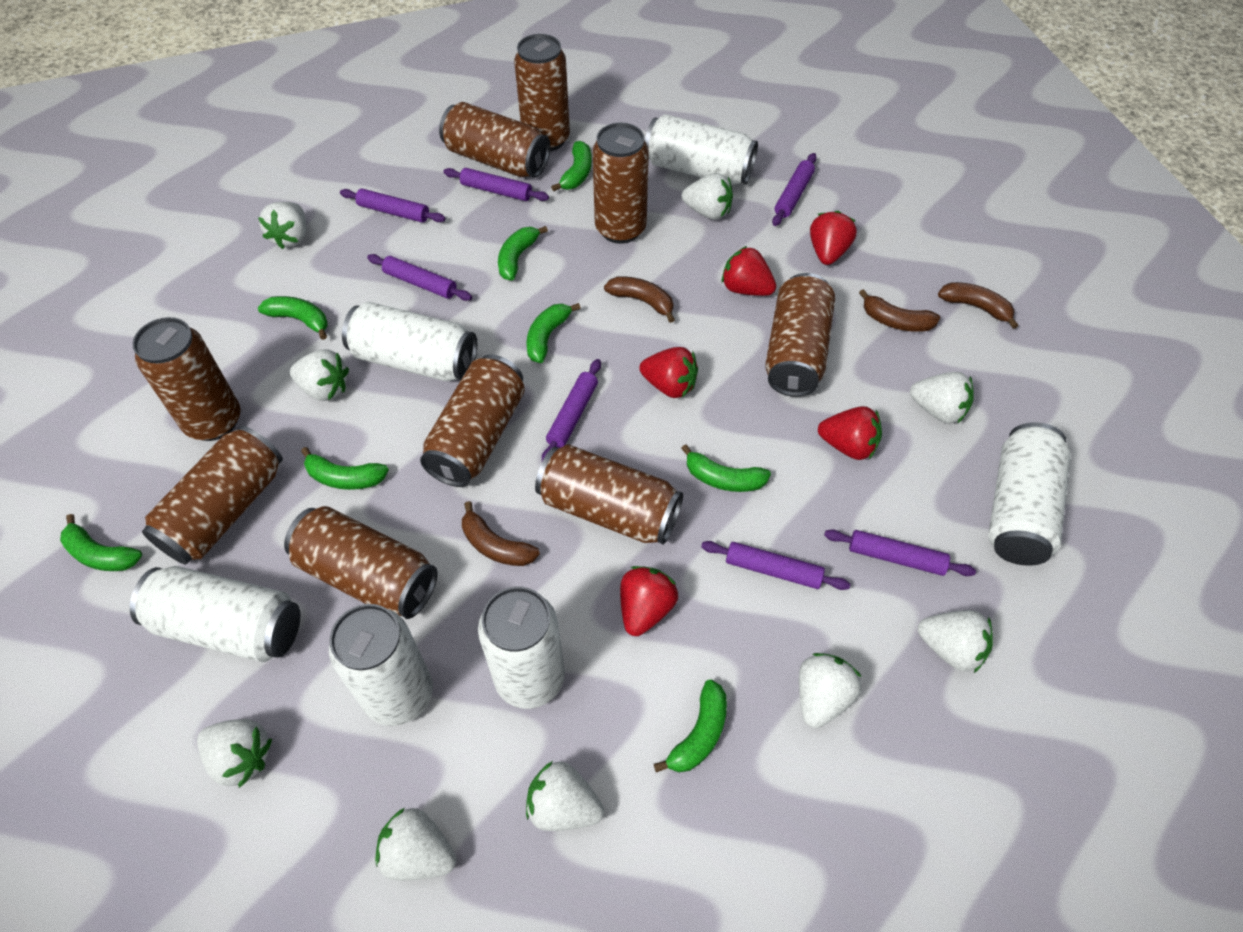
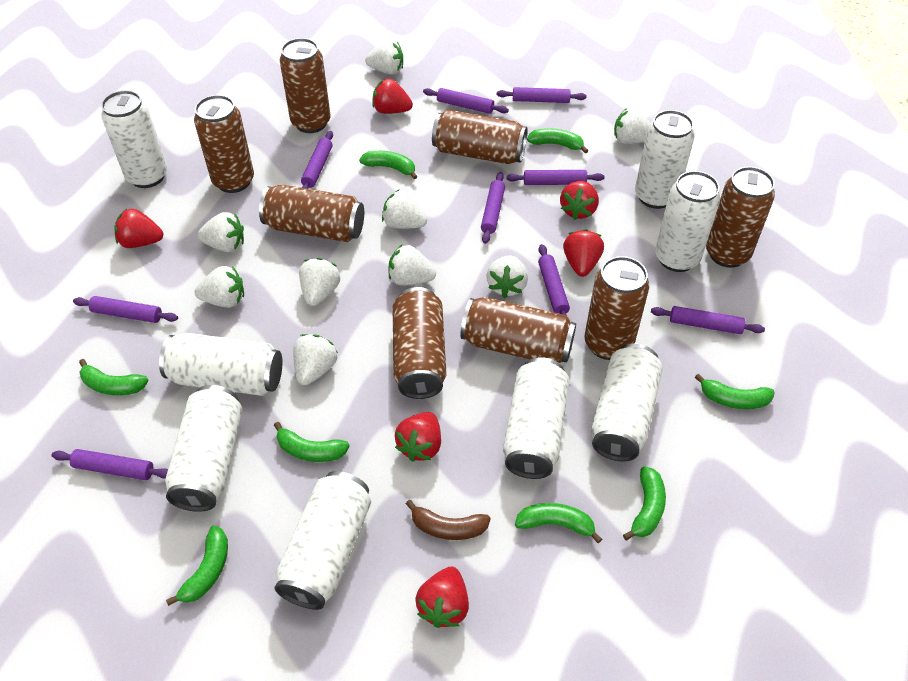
brown banana: [462,501,540,566] [604,277,675,323] [859,289,940,332] [938,282,1018,329] = 4 -> [406,500,491,540] = 1
brown can: [132,317,241,441] [142,426,283,564] [284,506,438,619] [420,355,525,487] [439,102,550,178] [514,34,570,151] [535,444,683,544] [592,123,649,244] [765,273,835,397] = 9 -> [194,95,254,193] [259,184,364,242] [280,38,331,133] [392,287,446,399] [432,110,528,164] [460,297,576,363] [585,256,649,360] [706,166,775,268] = 8
purple rolling pin: [340,188,446,223] [367,254,472,301] [443,168,549,201] [542,359,601,461] [701,541,850,590] [772,153,817,226] [824,529,976,576] = 7 -> [52,449,168,480] [73,296,178,323] [301,131,333,189] [423,88,509,114] [481,172,505,244] [497,87,587,103] [506,170,604,185] [538,244,570,315] [651,306,765,334] = 9
red strawberry: [620,566,678,636] [639,347,698,398] [722,246,776,296] [810,211,857,265] [818,406,882,460] = 5 -> [115,209,163,248] [372,79,413,114] [395,412,441,462] [415,567,469,628] [560,181,599,220] [563,229,604,277] = 6
white can: [130,566,300,662] [329,604,433,726] [342,302,477,381] [478,586,565,709] [645,114,758,185] [988,422,1071,566] = 6 -> [101,90,167,188] [159,333,283,396] [165,385,242,512] [274,471,371,610] [503,357,570,479] [591,343,663,461] [635,110,695,209] [655,171,720,272] = 8

